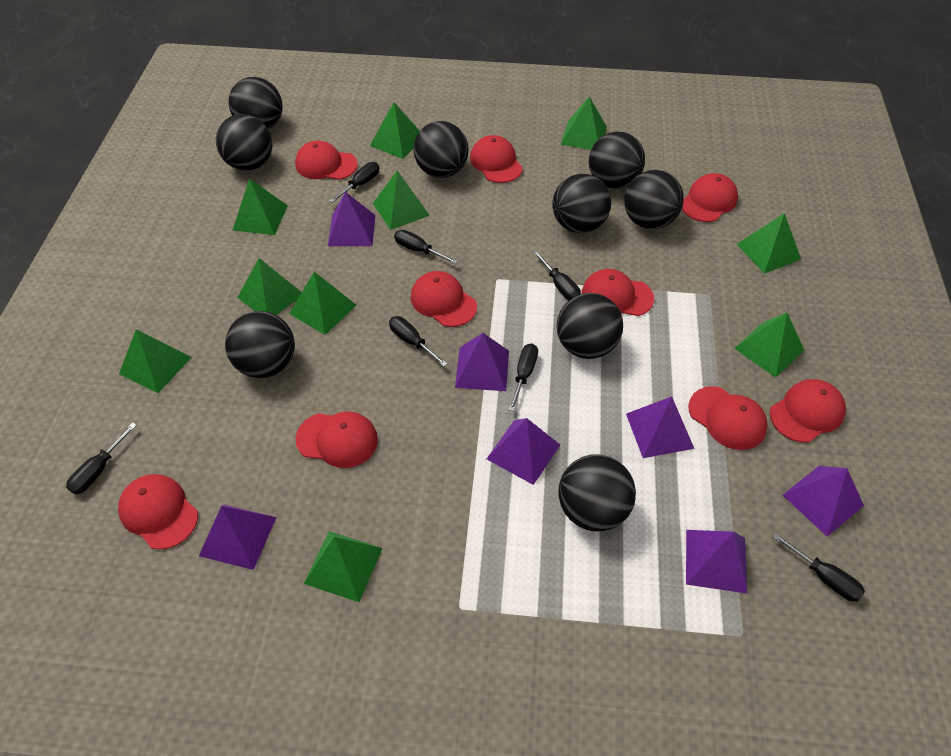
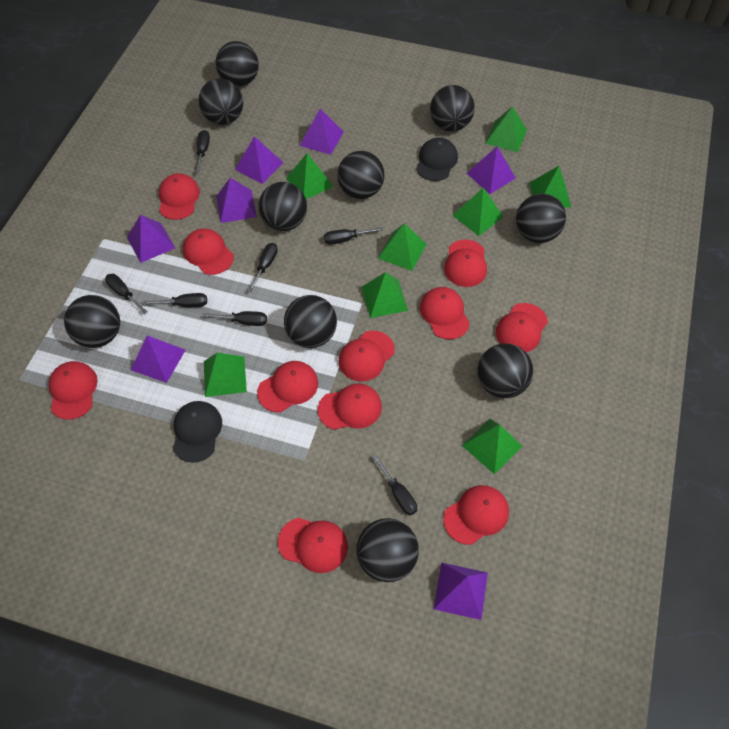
black ball: [216,114,272,171] [225,311,295,378] [229,77,283,129] [414,121,469,178] [552,174,611,233] [557,293,623,359] [559,454,636,532] [589,131,645,189] [624,170,684,229] = 9 -> [64,295,120,348] [198,78,243,125] [216,41,259,87] [259,182,307,231] [284,295,337,348] [337,151,385,199] [356,518,419,582] [430,85,475,132] [477,343,533,398] [516,193,566,243] = 10
black cap: none = 0 -> [173,401,222,463] [416,137,458,181] = 2
green pyramid: [119,329,192,393] [233,179,288,235] [237,258,302,315] [289,272,356,335] [304,531,382,602] [370,102,420,159] [373,171,430,230] [561,97,607,150] [734,313,804,377] [737,213,801,274] = 10 -> [204,353,247,397] [286,153,334,199] [361,272,408,318] [378,223,426,271] [452,187,503,236] [462,419,523,474] [485,106,527,152] [530,166,571,208] = 8
red cap: [118,474,198,550] [295,141,358,180] [295,411,378,468] [411,271,477,327] [470,135,523,183] [582,269,654,316] [682,173,738,222] [688,386,768,450] [770,379,846,443] = 9 -> [49,361,98,420] [159,173,200,220] [183,228,234,275] [257,361,318,412] [278,518,348,573] [318,383,382,430] [339,331,395,381] [420,287,470,339] [443,485,509,545] [444,240,487,287] [496,303,548,352] = 11

